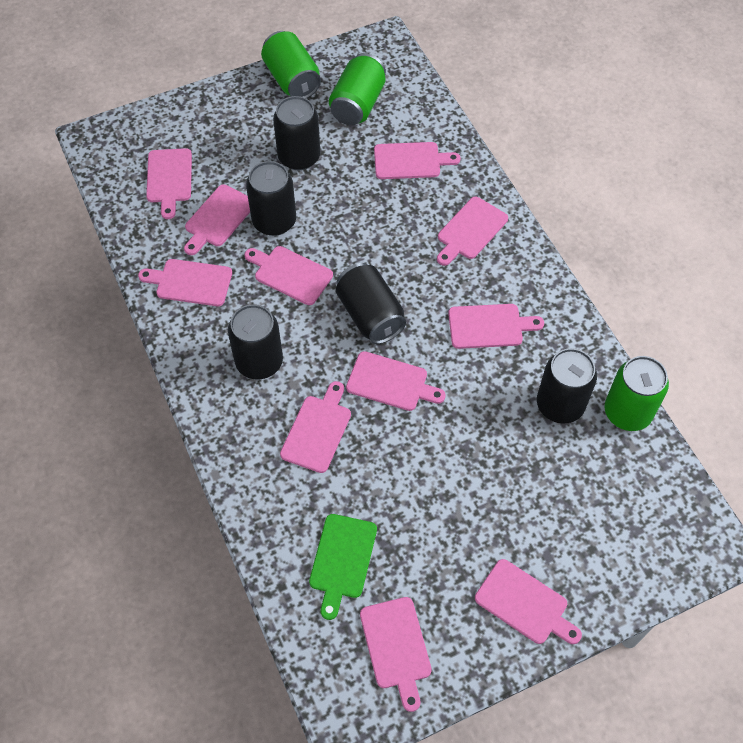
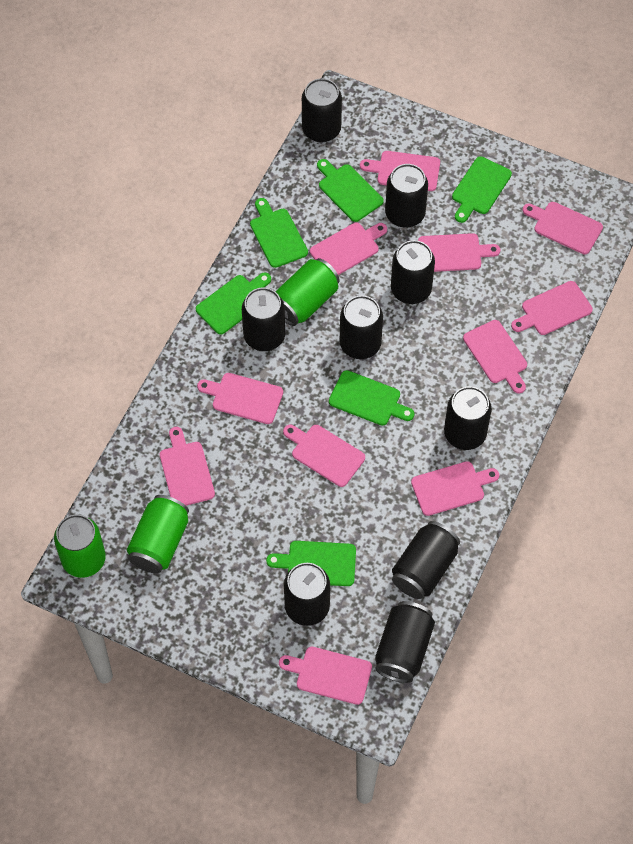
black can: [228,304,283,380] [246,161,296,236] [273,96,320,170] [336,263,406,344] [537,348,597,424] = 5 -> [242,288,285,351] [284,563,330,626] [302,78,342,142] [340,295,383,359] [375,601,435,683] [385,164,428,228] [391,240,435,304] [392,521,460,599] [444,386,492,450] = 9
green cutting board: [309,514,377,620] = 1 -> [196,273,271,335] [250,198,308,268] [266,541,356,586] [317,159,384,222] [329,370,415,426] [452,156,512,223] = 6

